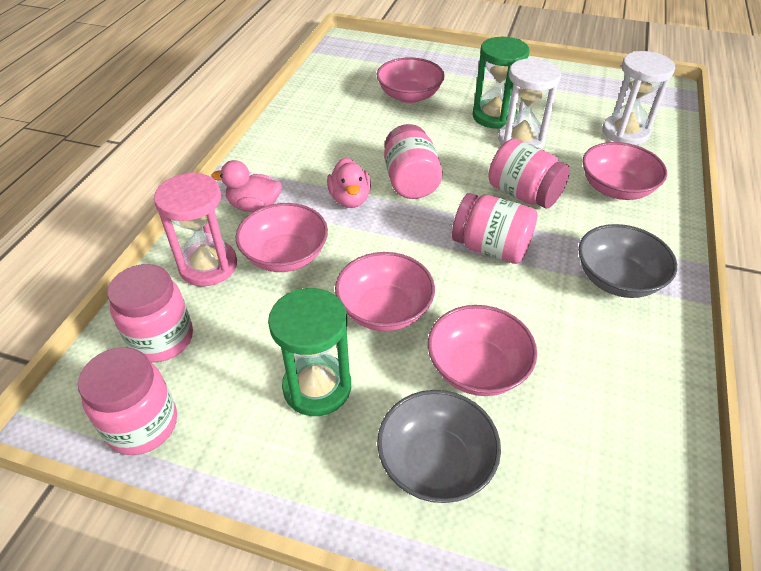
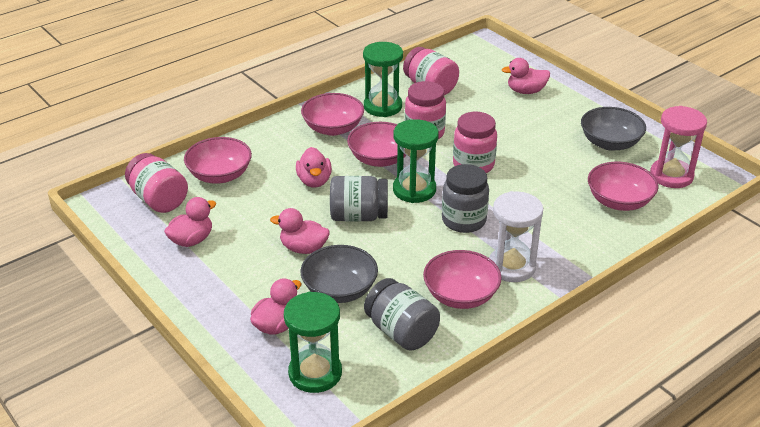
green hourglass: [268,288,351,416] [473,37,529,129] = 2 -> [284,292,342,393] [363,42,403,117] [393,119,439,203] = 3
grey jar: none = 0 -> [330,176,388,221] [364,278,440,351] [442,164,489,233] = 3
pink duck: [211,160,282,212] [327,157,371,208] = 2 -> [164,197,216,247] [250,278,302,334] [270,208,330,254] [296,147,332,188] [502,58,550,94] = 5
pink jar: [78,347,177,455] [107,264,193,363] [384,124,443,199] [452,193,537,264] [489,139,570,208] = 5 -> [125,153,188,213] [403,47,459,95] [405,81,446,139] [453,112,497,173] = 4
white hourglass: [498,58,561,149] [602,51,675,145] = 2 -> [489,191,543,282] = 1

